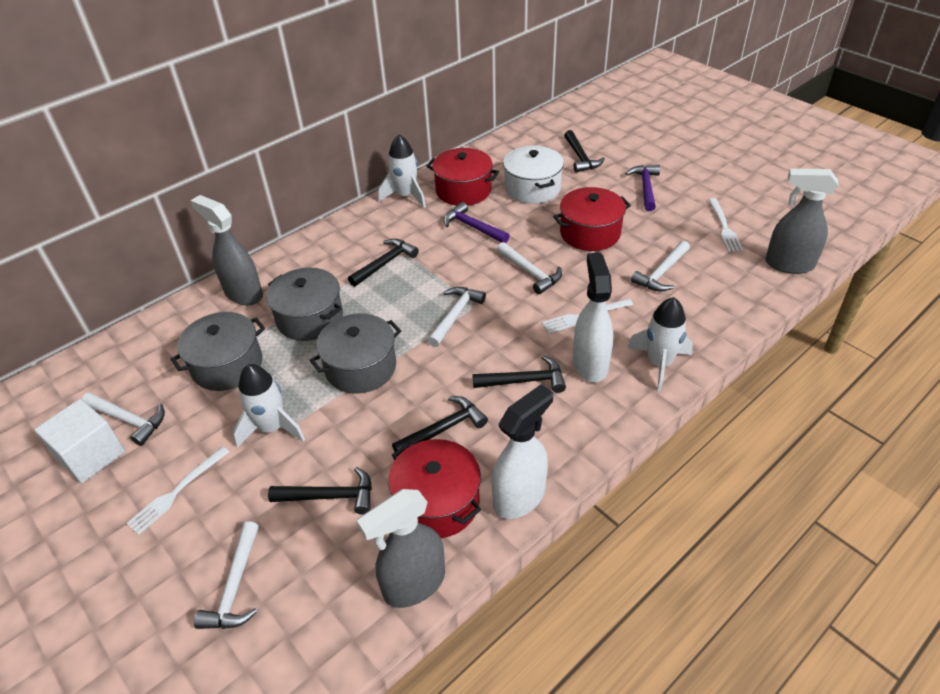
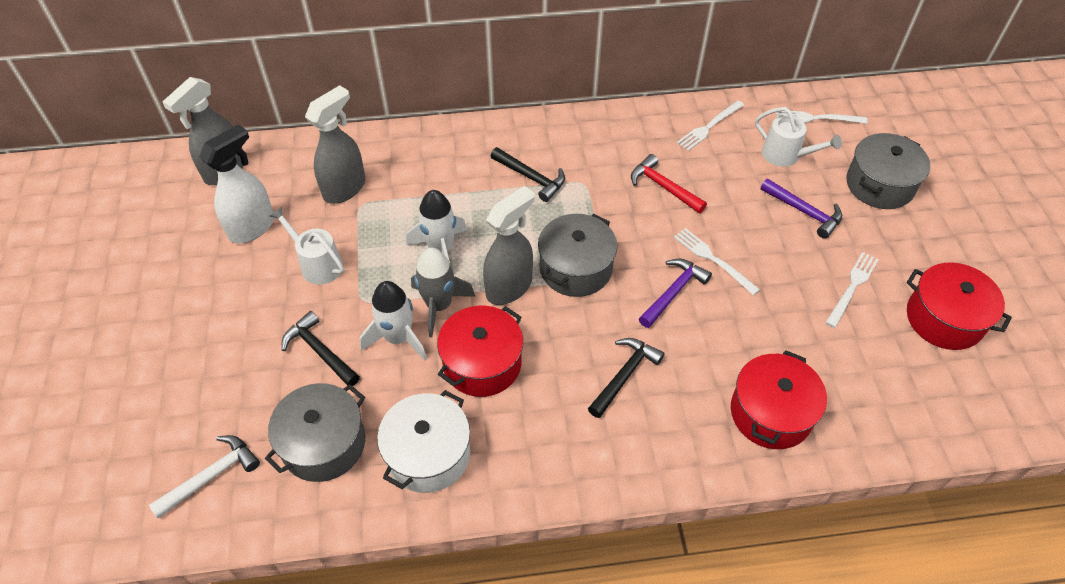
black hammer: [268,467,372,515] [348,239,419,287] [392,396,488,456] [472,355,566,393] [564,130,605,173] = 5 -> [282,311,360,386] [490,147,565,202] [588,338,665,418] = 3
grey rocket: none = 0 -> [411,248,476,337] = 1
red hammer: none = 0 -> [631,154,707,213] = 1
white cube: [35,399,125,483] = 1 -> none = 0
white fork: [126,446,229,535] [542,299,633,334] [708,198,743,252] = 3 -> [674,228,760,295] [677,101,744,151] [776,111,868,124] [825,252,879,328] = 4
white hammer: [82,393,165,446] [194,521,259,629] [427,287,486,347] [497,242,562,294] [631,241,690,292] = 5 -> [149,435,260,519] = 1
white rocket: [233,364,305,447] [378,134,426,208] [627,297,693,391] = 3 -> [360,281,427,361] [406,190,467,263] = 2
white spray bottle: [492,384,553,519] [573,253,613,382] = 2 -> [199,124,274,243] = 1
white watering can: none = 0 -> [270,207,344,285] [755,107,842,167] = 2

